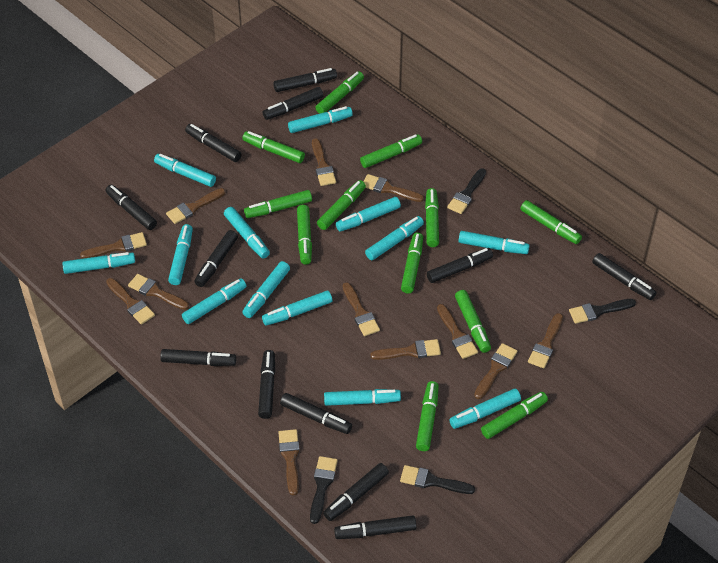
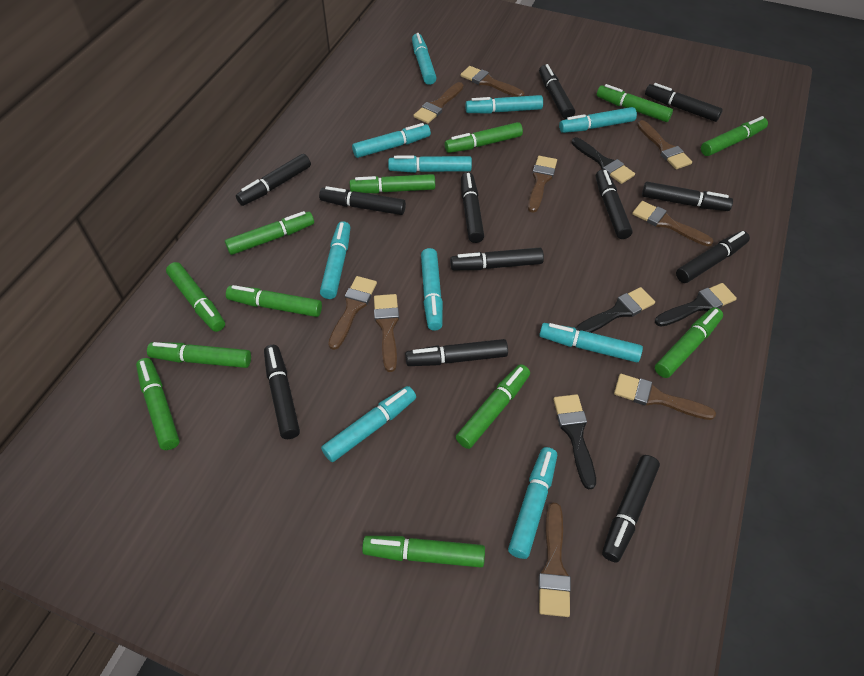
brown brush: [80,232,147,259] [106,278,155,325] [128,274,189,310] [166,188,225,224] [278,429,300,496] [312,138,336,186] [343,282,380,336] [363,174,424,202] [370,339,441,360] [437,304,478,359] [474,343,517,399] [528,313,563,368] = 12 -> [328,276,377,350] [374,294,399,372] [414,82,464,124] [460,66,525,97] [528,156,557,213] [538,503,571,617] [614,374,716,420] [632,201,714,246] [637,120,692,169] = 9
turquoise marker: [62,252,135,274] [154,154,216,187] [168,224,193,285] [182,278,246,324] [224,207,270,258] [242,261,290,318] [262,291,332,326] [288,106,353,133] [324,389,401,406] [336,197,401,232] [365,216,424,260] [449,389,521,429] [458,231,530,254] = 13 -> [320,221,351,299] [321,386,416,462] [352,123,431,158] [388,156,472,173] [412,33,437,85] [421,248,443,331] [465,95,543,114] [508,447,557,559] [539,323,643,362] [559,107,637,133] = 10

